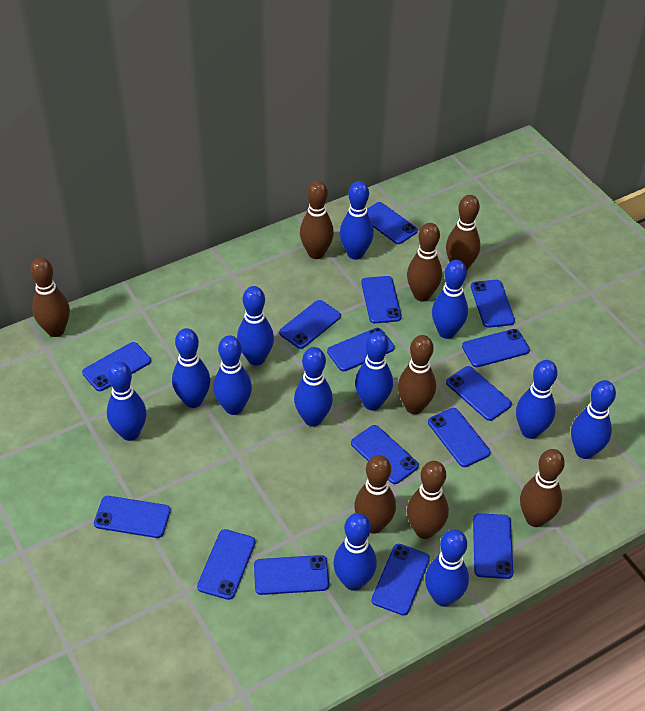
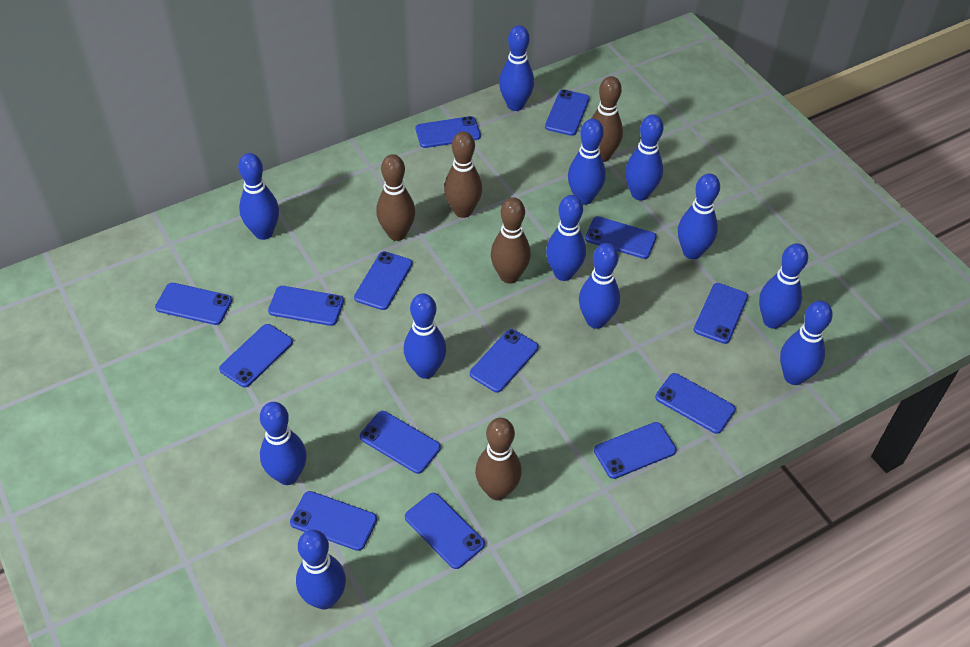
blue phone: [82,342,151,391] [94,496,171,538] [197,529,255,600] [254,555,329,595] [279,300,341,349] [327,328,395,371] [351,425,419,484] [361,276,402,324] [367,202,418,244] [372,544,430,616] [428,408,491,467] [446,366,512,421] [462,329,530,367] [471,280,515,328] [473,513,513,579] = 15 -> [155,283,232,325] [219,324,293,387] [268,286,344,326] [290,491,377,551] [354,251,412,310] [360,411,441,474] [405,493,485,569] [415,116,481,148] [470,329,538,392] [545,89,590,136] [585,216,657,259] [594,422,676,479] [655,373,736,434] [694,283,748,344] = 14
brown bowling pin: [30,257,70,337] [300,181,334,259] [354,455,396,534] [398,335,436,414] [407,223,442,302] [407,461,449,539] [446,195,480,270] [520,449,565,527] = 8 -> [376,154,415,241] [444,131,482,218] [475,418,522,500] [491,197,531,284] [591,76,623,162] = 5

